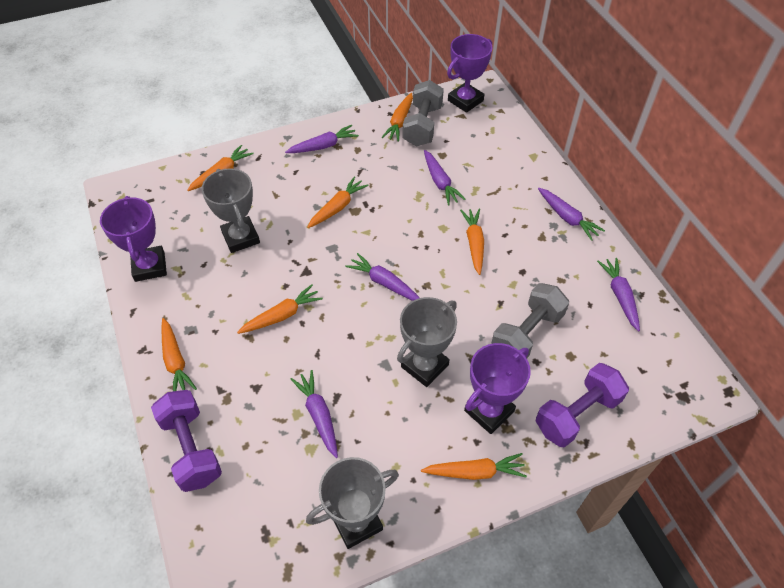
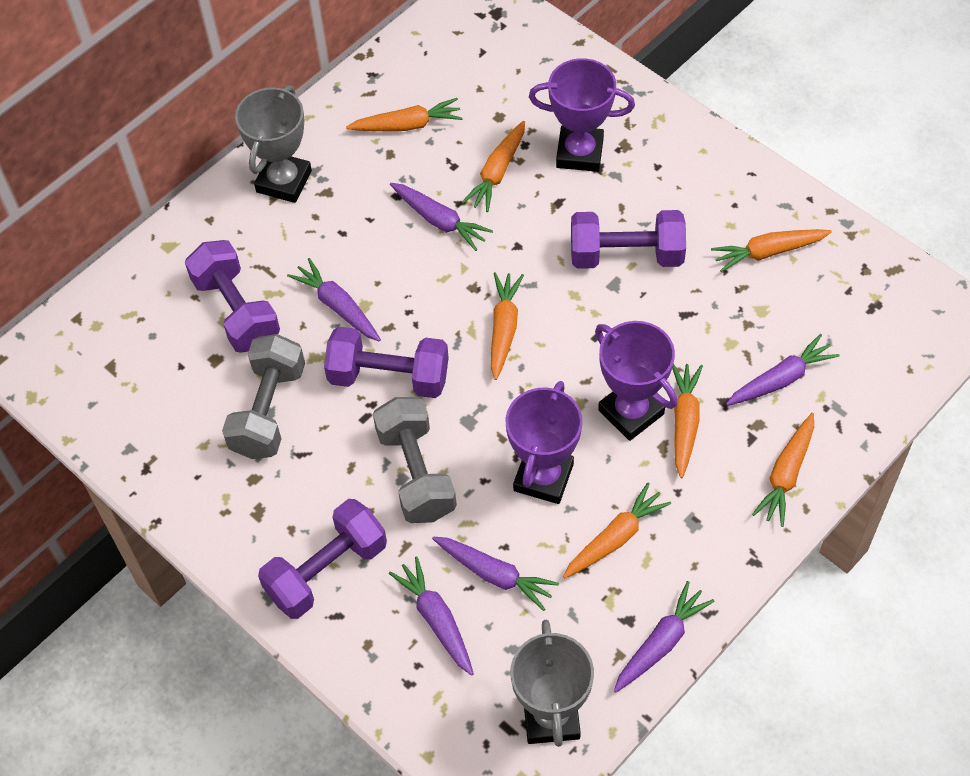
grey trophy: [202,168,260,253] [306,457,399,549] [397,297,457,387] = 3 -> [235,85,312,203] [510,620,594,747] = 2
purple dumbbell: [151,390,222,492] [536,363,629,448] = 2 -> [185,240,280,353] [258,499,387,619] [324,327,449,398] [571,210,686,269] = 4

